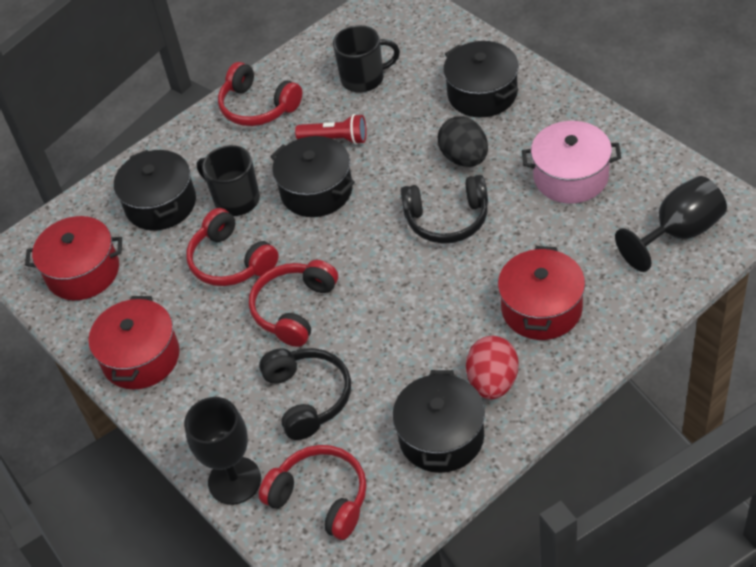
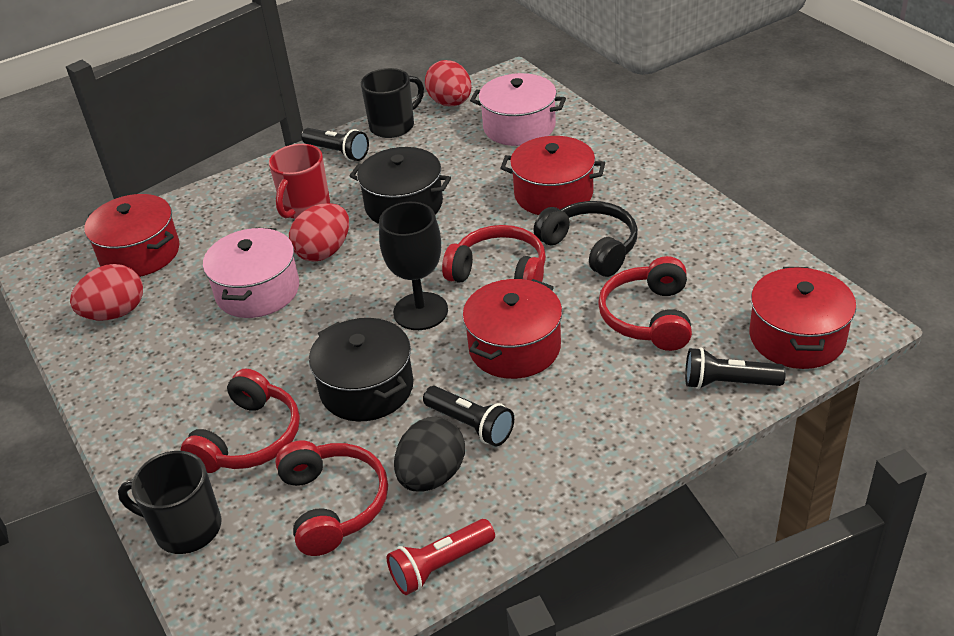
black flashlight: none = 0 -> [301,128,369,161] [423,386,514,446] [685,347,786,389] = 3
black goblet: [184,397,261,505] [615,176,727,272] = 2 -> [379,202,448,330] = 1
black headphones: [259,348,351,440] [401,175,488,244] = 2 -> [533,201,638,277] = 1
black pot: [114,150,196,231] [270,136,355,217] [392,370,485,473] [443,41,519,117] = 4 -> [309,318,413,421] [350,147,451,224] = 2
pink pot: [522,121,621,203] = 1 -> [203,228,299,318] [470,73,566,146] = 2
red egg: [466,336,518,399] = 1 -> [70,264,143,320] [289,203,349,262] [425,60,472,106] = 3
red mug: none = 0 -> [269,144,330,219] = 1
red pot: [25,216,122,300] [88,296,180,389] [498,246,585,340] = 3 -> [84,194,179,277] [462,279,562,379] [500,136,605,215] [749,267,856,369] = 4

